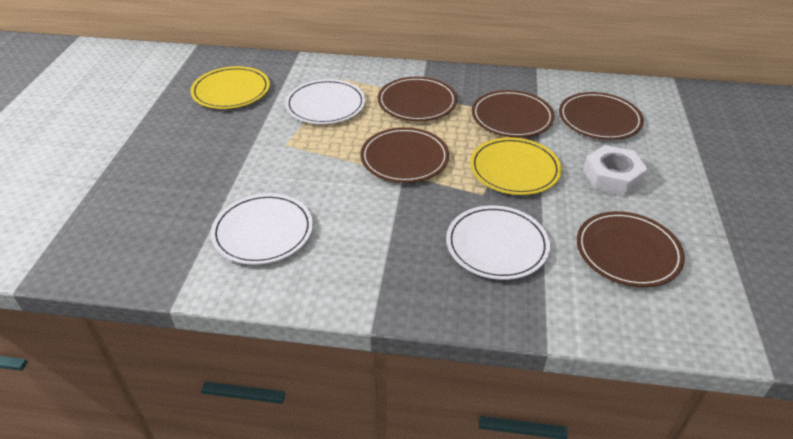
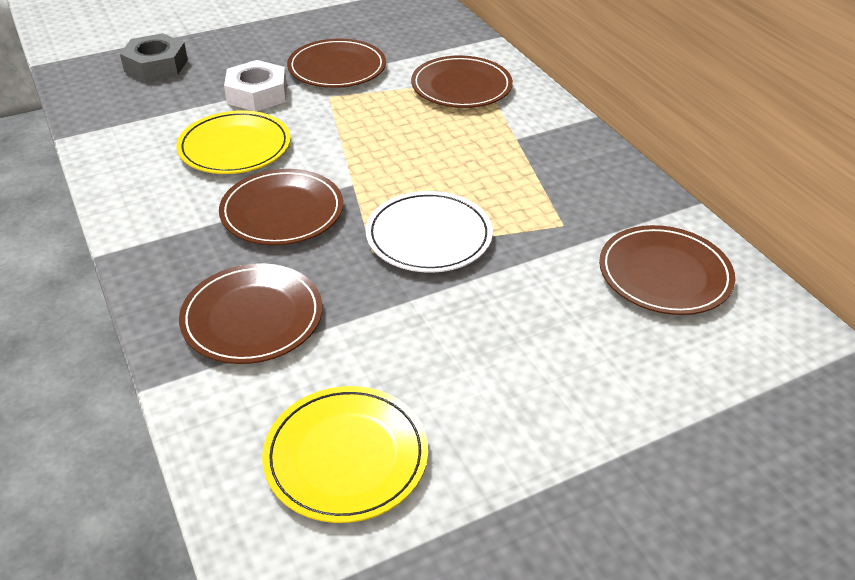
grey nut: none = 0 -> [120,33,188,82] = 1
white plate: [211,193,313,265] [285,79,366,124] [446,205,550,280] = 3 -> [366,191,493,273] = 1

